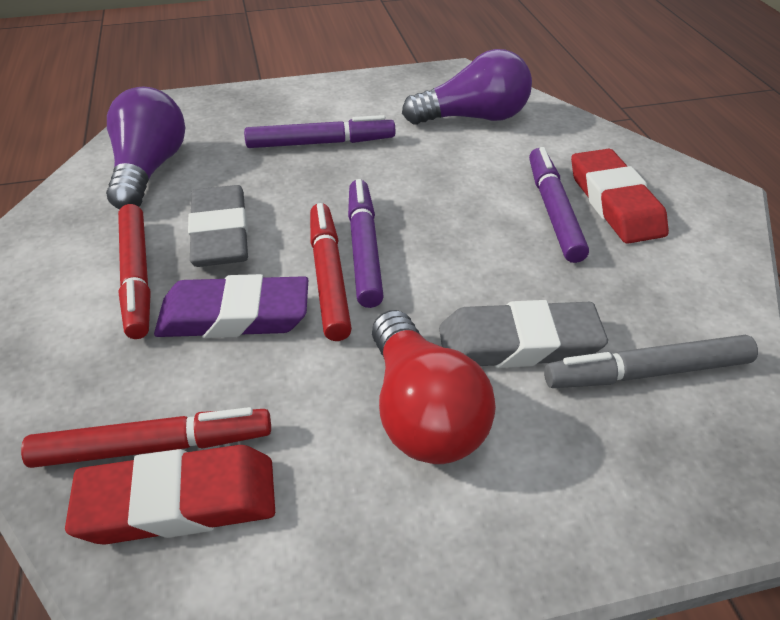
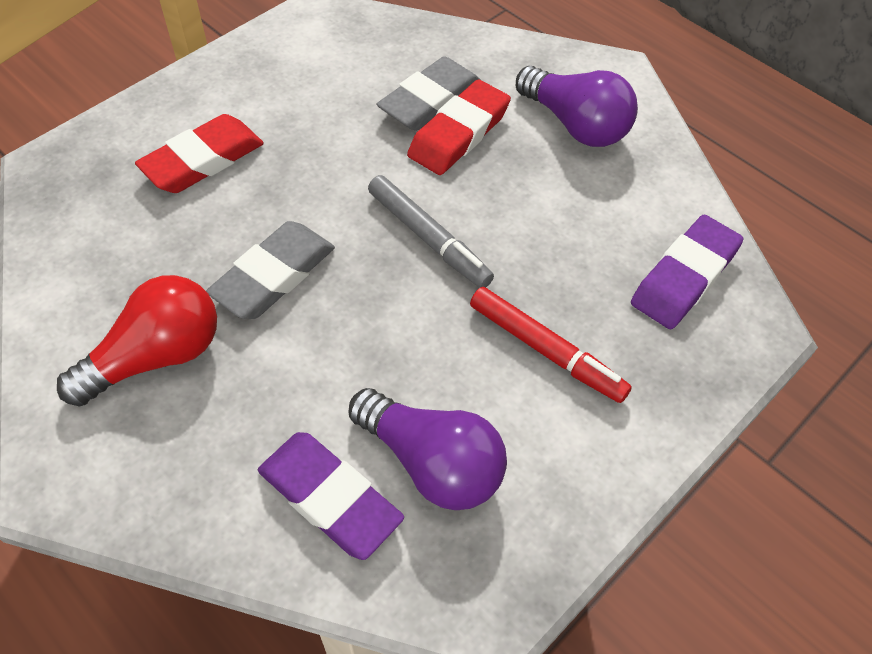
purple eraser: [154,274,308,338] = 1 -> [258,432,404,560] [631,215,743,329] = 2
purple marker: [244,115,395,148] [348,179,384,308] [529,147,589,263] = 3 -> none = 0
red marker: [21,407,271,468] [118,204,151,339] [310,203,352,341] = 3 -> [470,287,632,403] = 1

